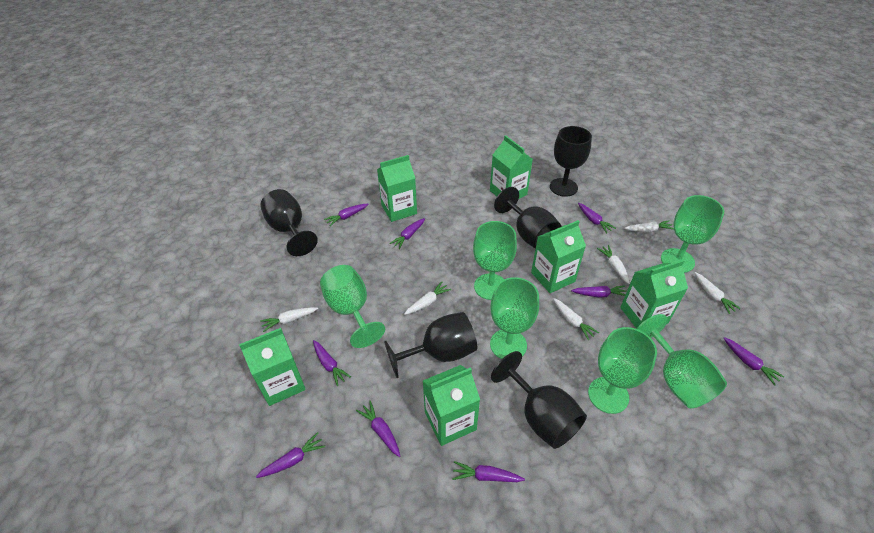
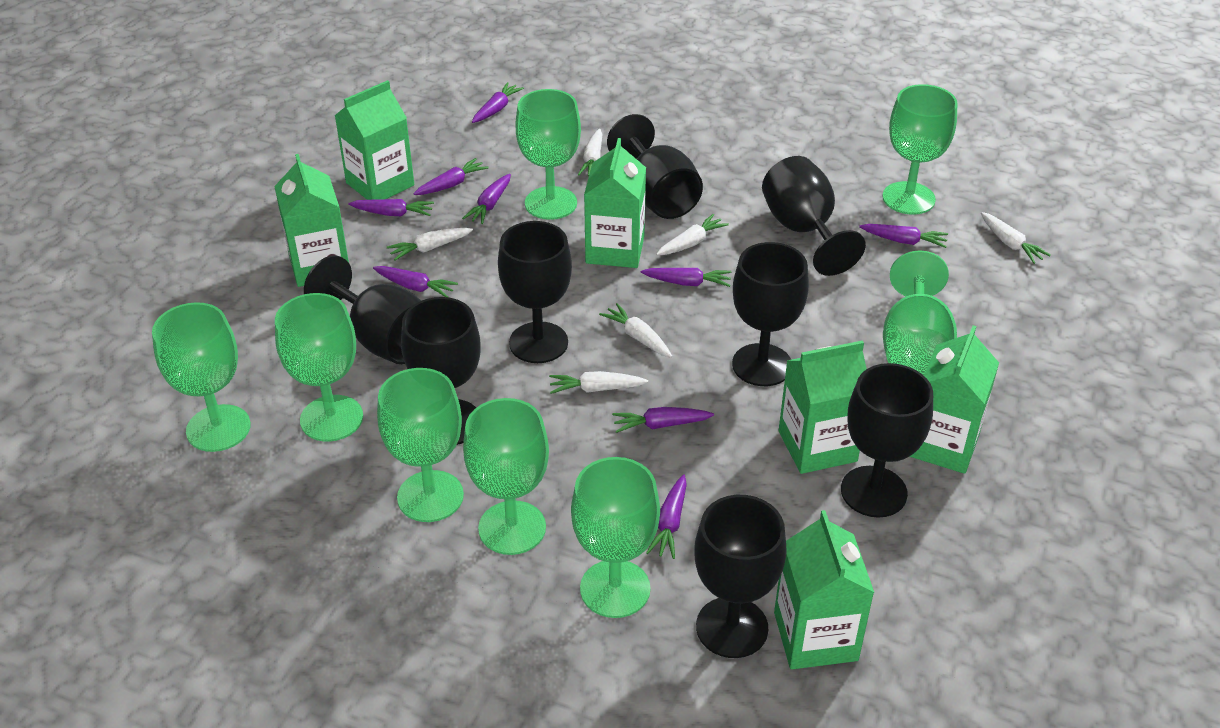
black goblet: [260,189,318,256] [384,312,477,378] [491,351,587,449] [494,187,561,249] [550,126,592,197] = 5 -> [304,255,421,364] [401,297,481,445] [498,221,572,363] [607,114,703,219] [694,495,787,658] [732,242,809,386] [762,156,866,276] [841,363,933,517] = 8
green goblet: [320,265,385,348] [473,221,517,300] [490,277,539,359] [588,327,657,414] [636,314,727,408] [661,195,724,273] = 6 -> [152,302,251,452] [275,293,363,442] [377,368,464,522] [463,398,549,555] [515,89,581,220] [571,457,660,618] [882,84,958,215] [883,250,957,375] = 8

